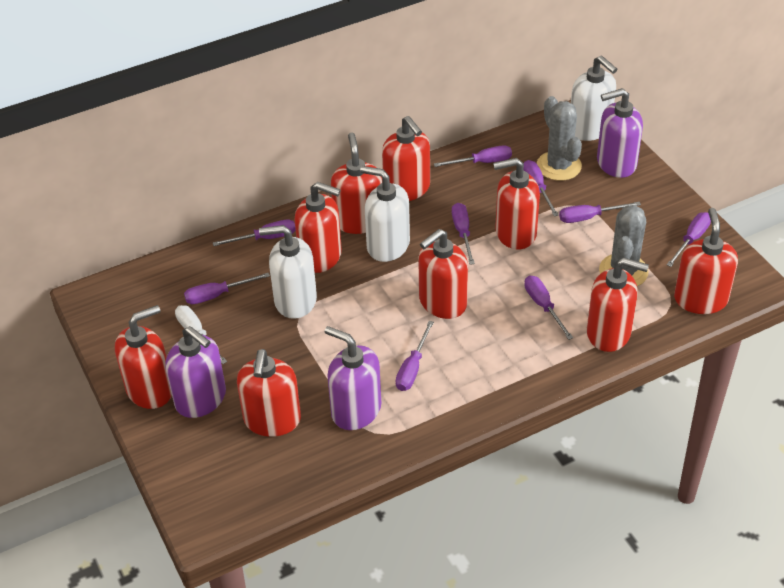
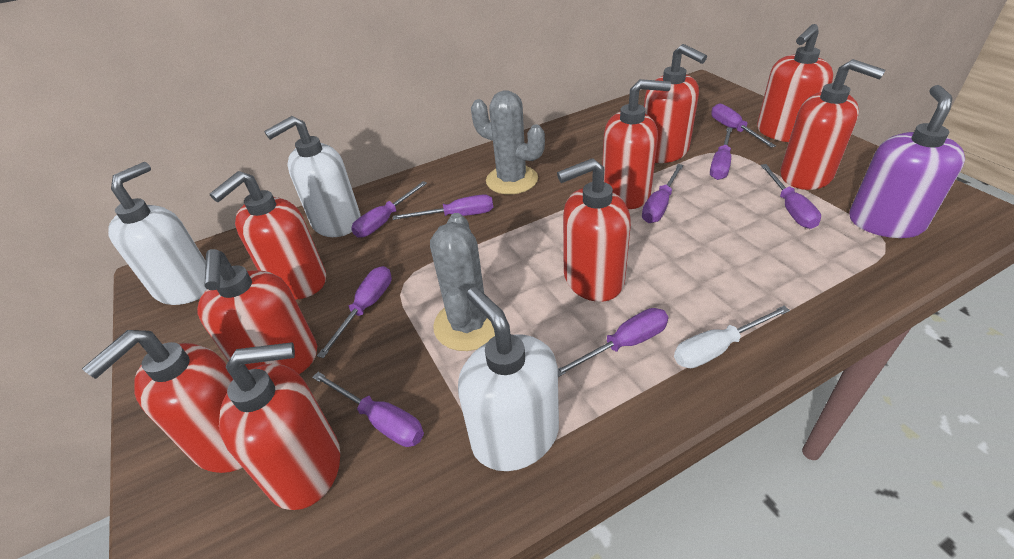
purple soap dispenser: [165,326,226,418] [324,326,381,430] [597,88,643,178] = 3 -> [849,85,965,238] = 1

